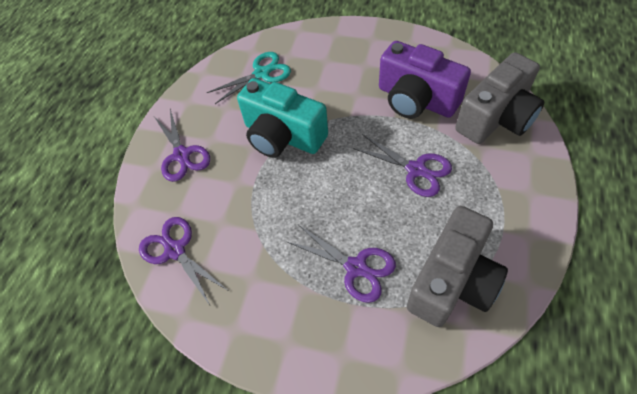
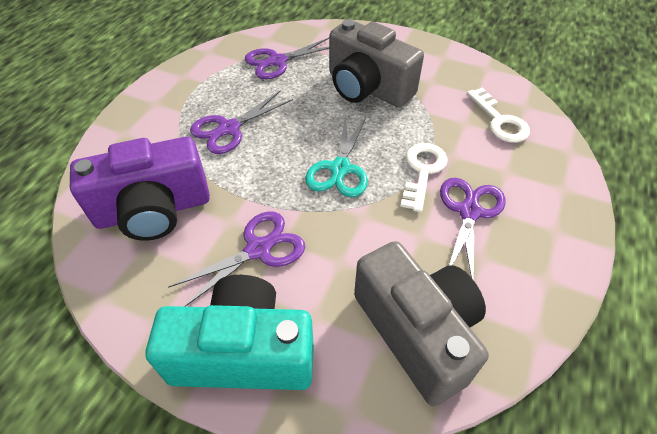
white key: none = 0 -> [400,143,448,212] [467,88,530,143] = 2

